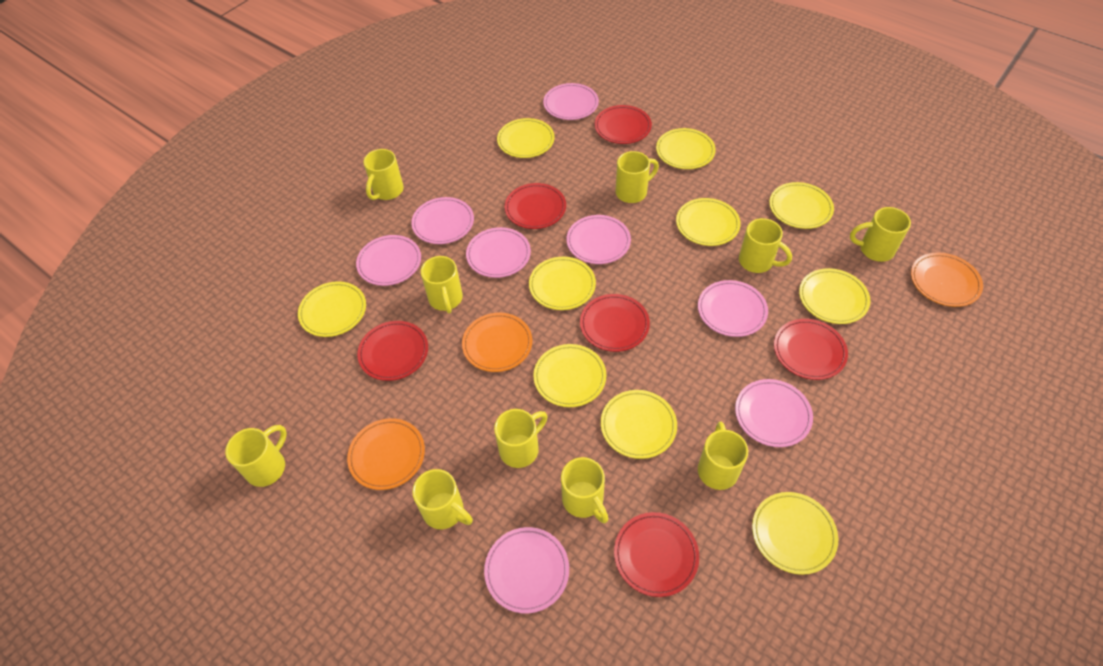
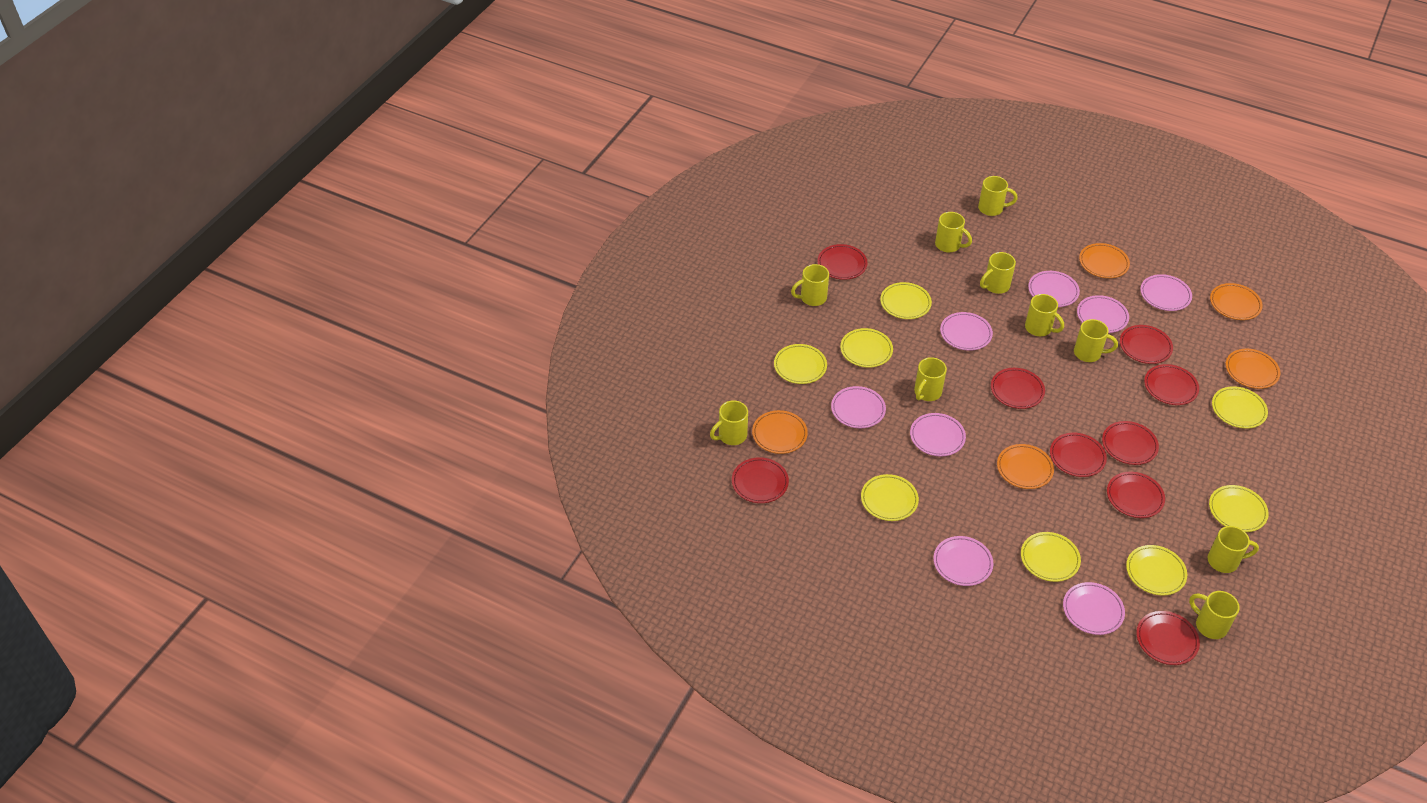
orange plate: [347,418,425,490] [462,313,532,372] [911,252,983,307] = 3 -> [752,410,808,454] [997,444,1054,489] [1079,243,1130,278] [1210,283,1263,320] [1226,349,1280,389] = 5
red plate: [357,321,428,381] [504,183,566,229] [580,294,650,352] [595,105,652,144] [614,512,699,597] [774,319,848,380] = 6 -> [732,457,789,503] [817,244,868,280] [991,368,1045,409] [1050,433,1107,477] [1102,421,1159,465] [1107,472,1165,518] [1120,325,1173,364] [1136,611,1200,665] [1144,364,1199,405] = 9
yellow plate: [298,281,366,337] [497,118,555,158] [529,257,596,310] [533,344,606,407] [601,390,677,459] [656,128,716,169] [676,198,741,246] [752,492,838,575] [769,182,834,229] [799,268,870,324] = 10 -> [774,344,827,384] [840,328,893,368] [861,474,919,521] [880,282,932,319] [1021,532,1081,582] [1126,545,1187,596] [1209,485,1269,532] [1212,386,1268,429] = 8

